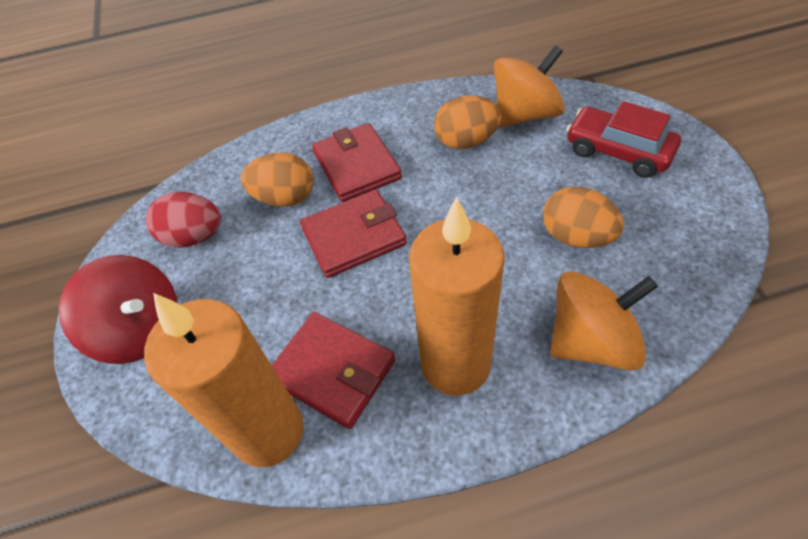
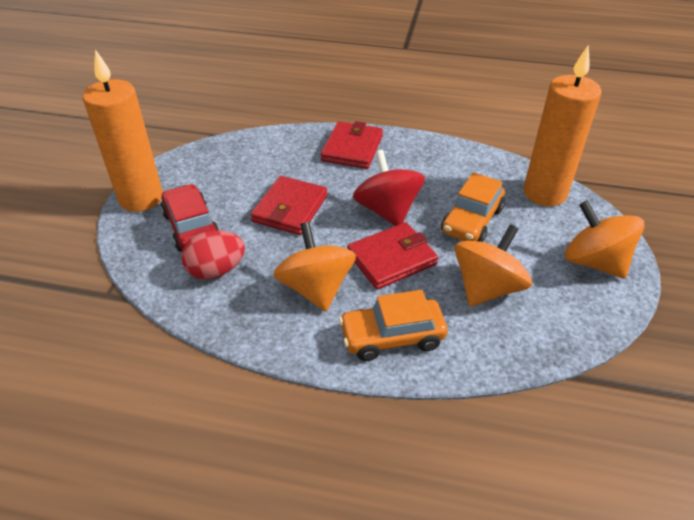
orange car: none = 0 -> [339,290,448,361] [441,172,505,242] = 2
orange egg: [241,153,313,207] [434,95,502,149] [543,187,624,248] = 3 -> none = 0
orange spinning top: [494,45,565,127] [550,271,658,371] = 2 -> [273,222,356,311] [455,224,532,307] [565,200,644,279] = 3

